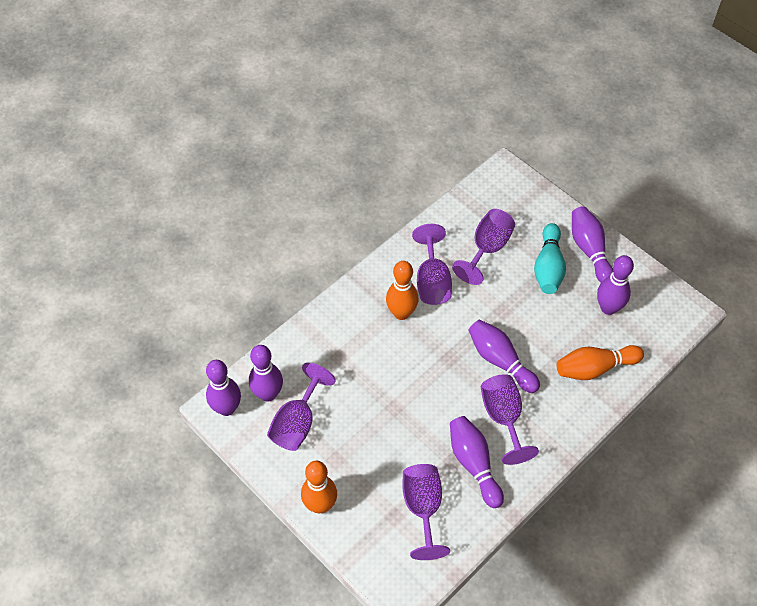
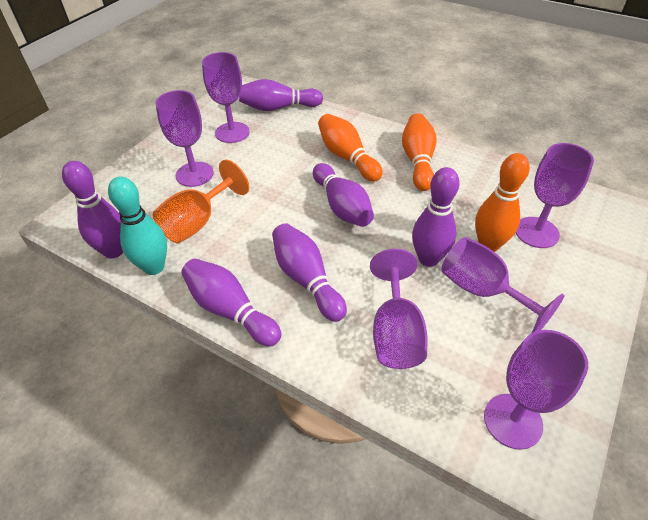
orange goblet: none = 0 -> [153,160,249,244] = 1
purple goblet: [267,363,336,451] [403,464,450,560] [412,224,452,305] [452,209,515,285] [481,374,539,465] = 5 -> [156,90,214,187] [202,52,250,143] [370,249,427,369] [441,237,565,333] [484,330,588,450] [516,143,594,248] = 6

